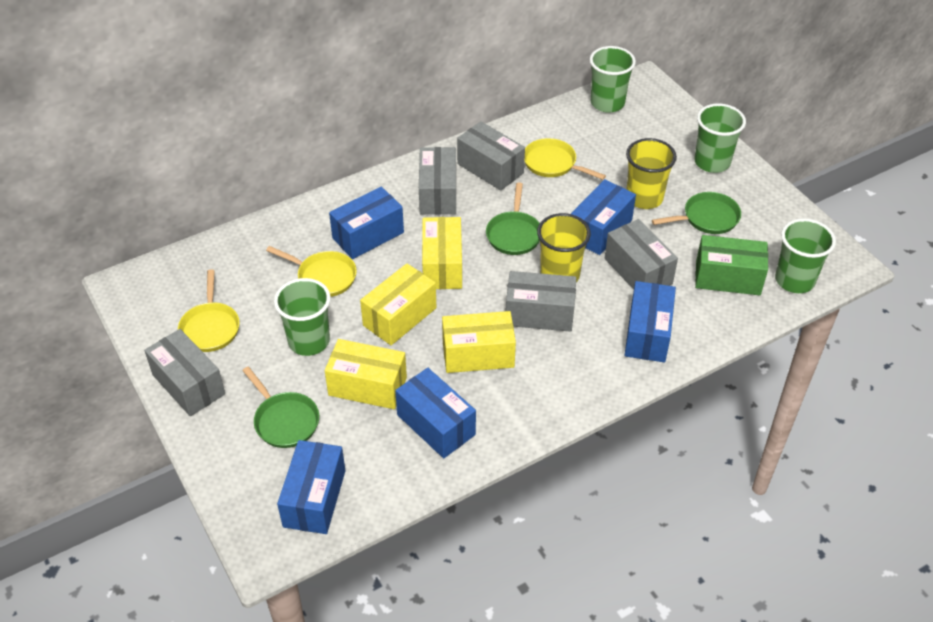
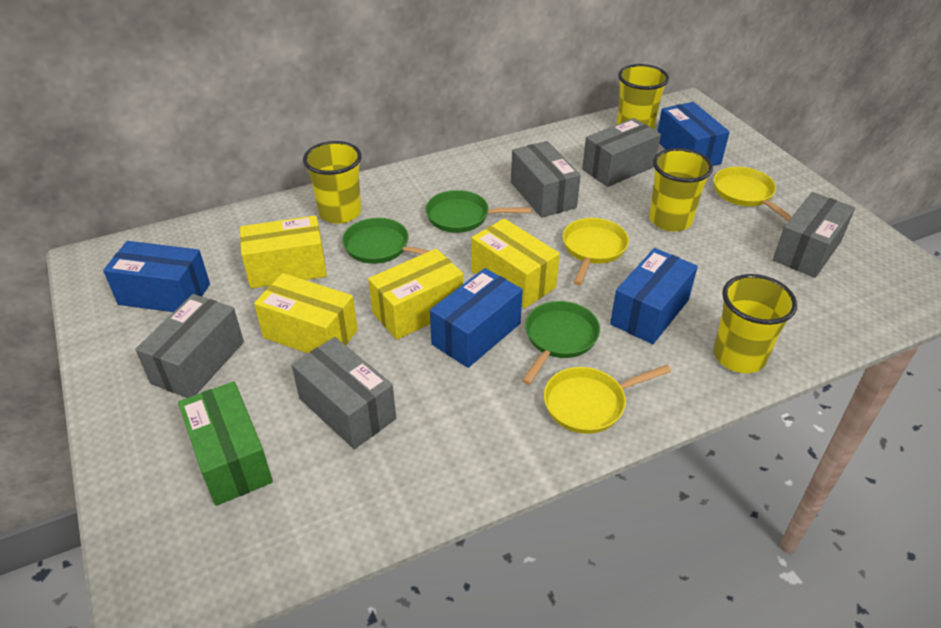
blue box: [277,440,346,534] [329,186,404,259] [395,368,476,458] [571,179,636,255] [625,281,676,362] = 5 -> [103,241,210,312] [430,268,523,368] [610,248,698,344] [657,102,730,166] = 4
green cup: [274,278,331,356] [590,46,636,112] [694,103,746,173] [775,219,836,293] = 4 -> none = 0
yellow cup: [537,213,591,282] [626,138,677,209] = 2 -> [303,141,362,224] [617,64,669,130] [649,148,713,232] [713,274,797,373] = 4

